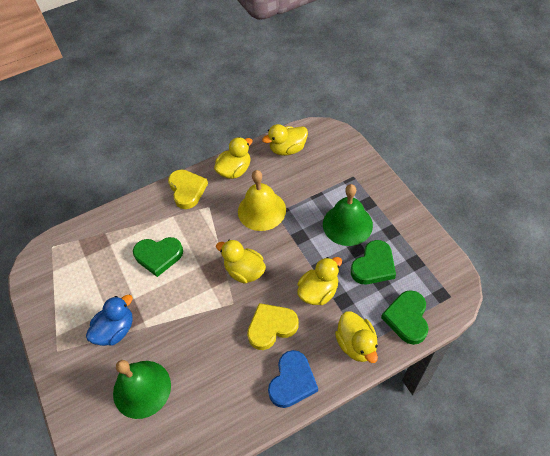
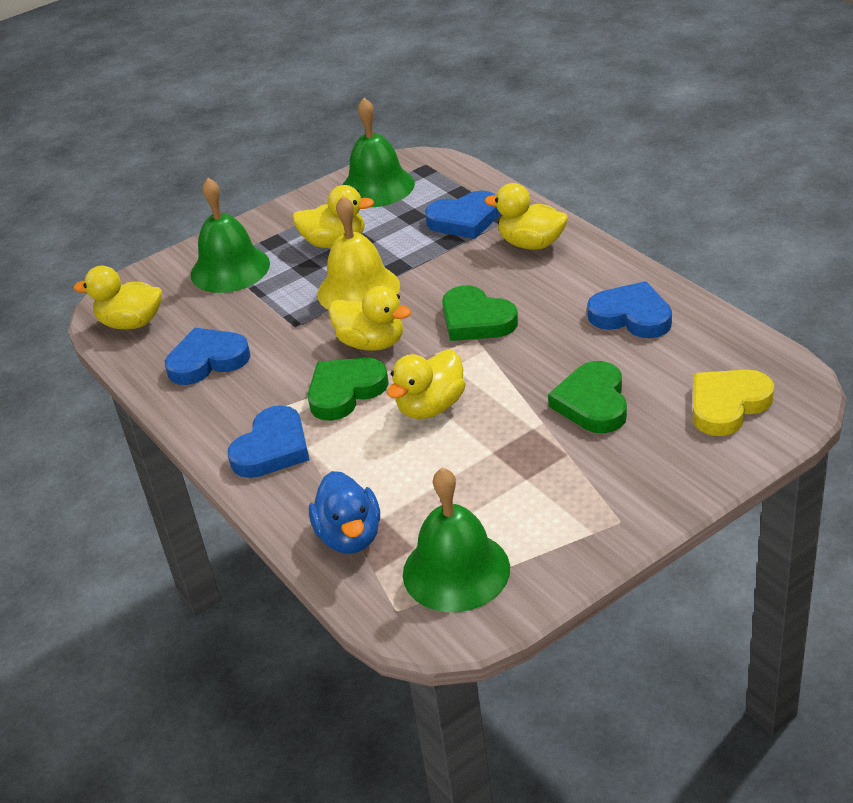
blue heart: [268,350,318,408] = 1 -> [165,328,251,385] [228,405,310,478] [425,191,500,239] [587,281,672,338] = 4
green bell: [113,360,171,419] [323,184,373,246] = 2 -> [190,178,270,293] [342,98,415,207] [403,467,510,612] = 3
yellow heart: [168,169,208,209] [247,303,299,350] = 2 -> [693,370,774,436] = 1

